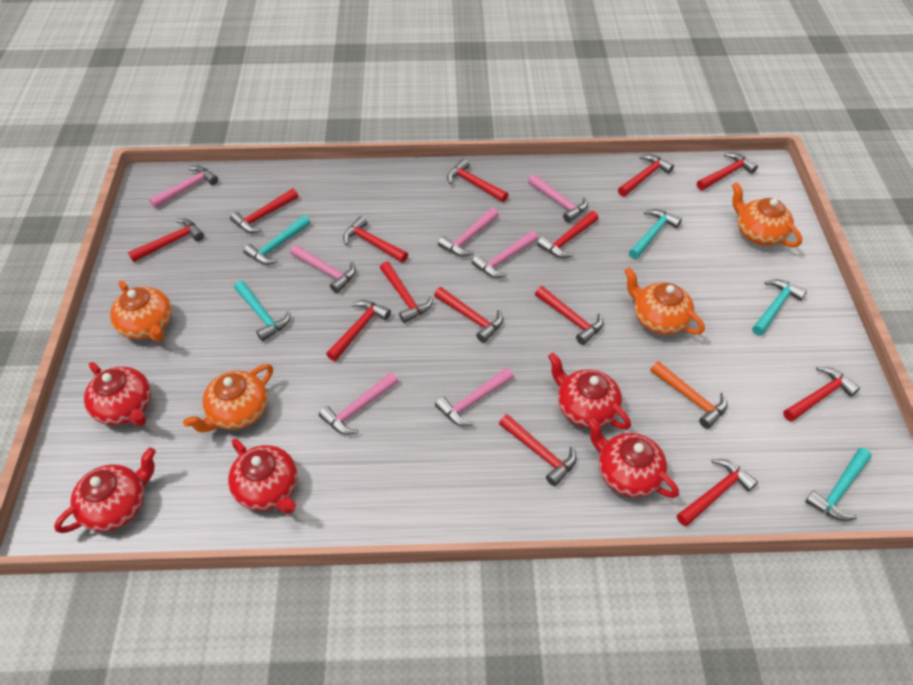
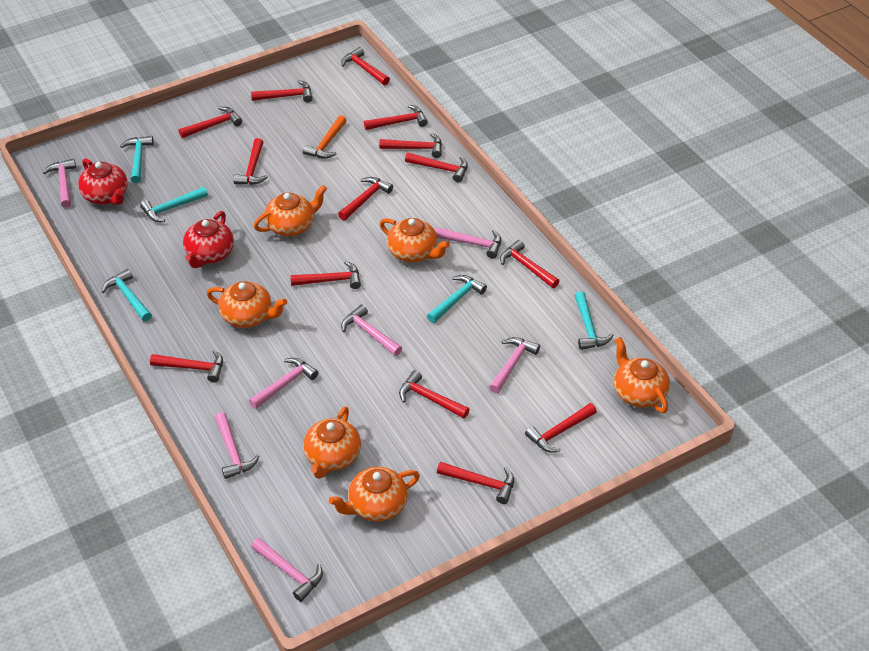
orange teapot: [110,280,172,342] [183,364,273,433] [624,267,705,335] [732,182,802,247] = 4 -> [207,281,287,328] [254,185,327,236] [303,406,361,479] [329,467,420,522] [380,218,450,262] [614,337,670,413] = 6
red teapot: [54,448,156,533] [84,362,151,426] [228,438,298,514] [548,352,631,430] [587,417,679,498] = 5 -> [78,158,128,205] [183,211,234,268] = 2

